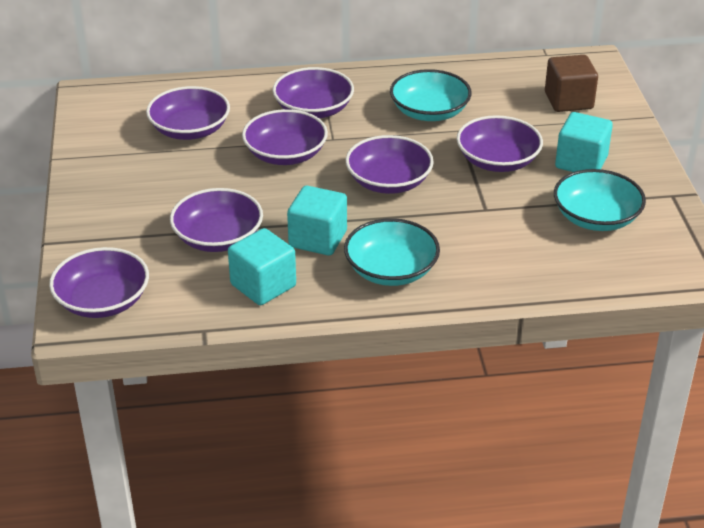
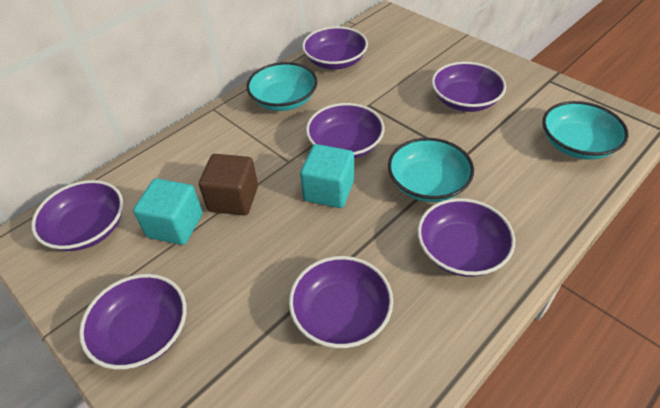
turquoise cube: [228,228,296,305] [287,186,347,255] [555,112,613,172] = 3 -> [133,178,203,245] [300,144,354,208] = 2

